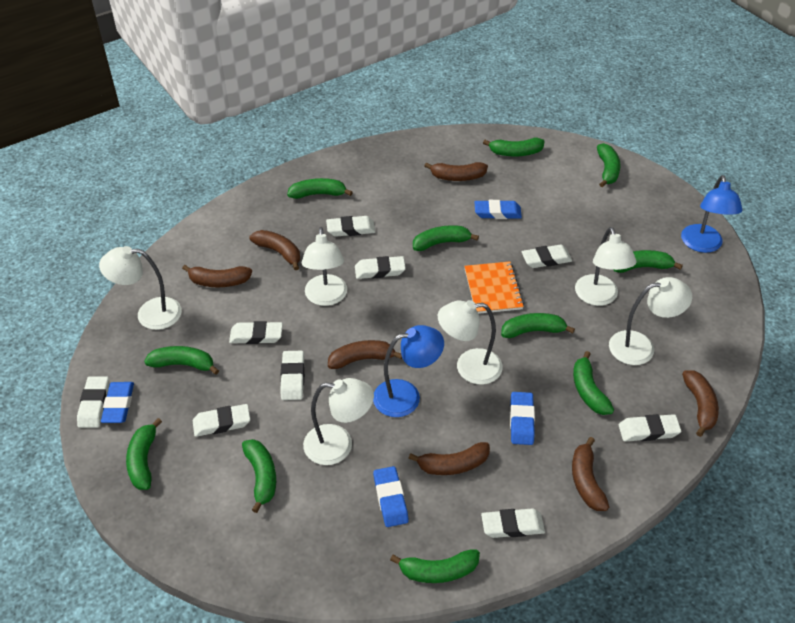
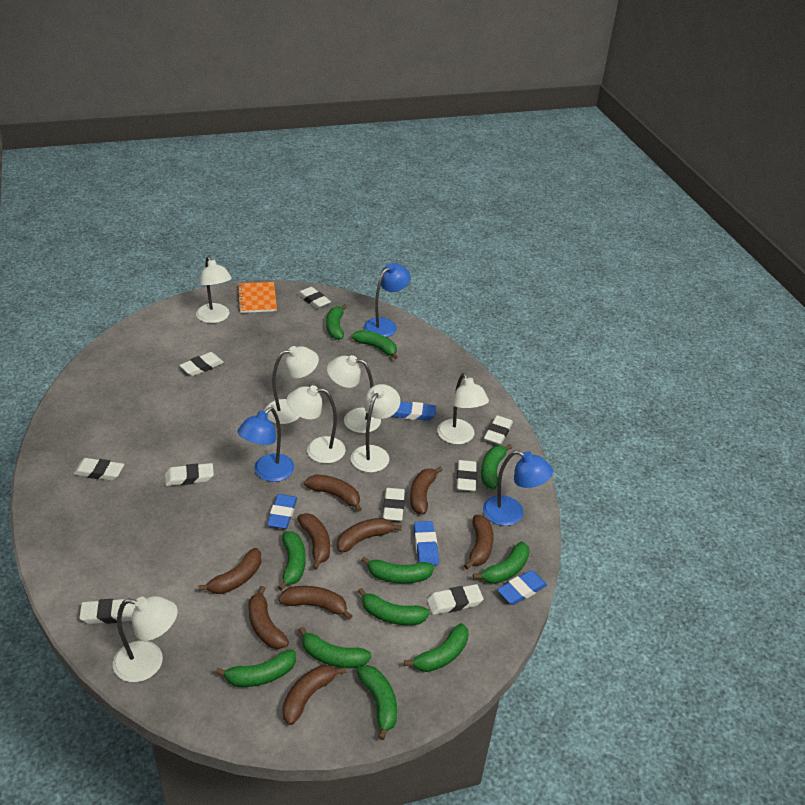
blue lamp: [373,325,444,417] [681,175,743,253] = 2 -> [238,407,294,482] [364,263,411,337] [483,450,553,526] = 3
brown banana: [182,265,252,287] [249,230,300,270] [328,340,402,369] [408,442,490,475] [424,162,488,181] [572,437,609,511] [682,370,719,437] = 7 -> [198,548,261,594] [248,586,289,649] [278,586,352,620] [282,665,346,725] [297,513,330,570] [304,475,362,512] [337,518,402,553] [410,466,443,515] [464,515,494,569] = 9
white lamp: [99,246,182,330] [302,227,347,306] [303,378,374,465] [438,300,503,385] [575,227,636,306] [609,277,692,365] = 6 -> [113,596,177,682] [196,256,232,323] [265,346,319,424] [287,385,346,464] [327,355,381,433] [351,384,400,473] [437,373,489,444] = 7

